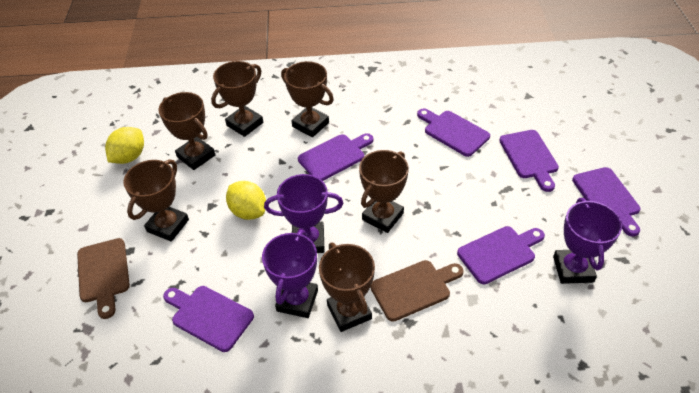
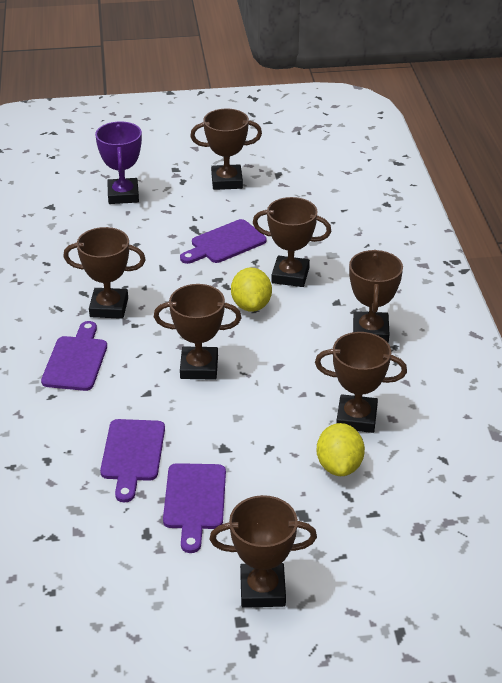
brown cutting board: [77,238,130,319] [370,260,464,322] = 2 -> none = 0
brown trophy: [123,159,189,242] [158,92,215,170] [211,61,263,137] [281,61,334,137] [319,242,375,332] [359,150,409,233] = 6 -> [63,227,146,319] [154,284,241,380] [190,109,262,190] [210,495,317,608] [253,197,331,287] [315,332,407,433] [349,250,403,343] = 7
purple cutting board: [163,286,254,352] [298,133,373,181] [417,108,490,157] [457,226,545,284] [499,130,559,192] [572,167,640,237] = 6 -> [41,321,107,391] [100,419,165,502] [163,463,226,553] [180,219,266,264] = 4
purple trophy: [262,230,318,318] [264,174,343,253] [553,198,622,284] = 3 -> [95,122,142,204] = 1

